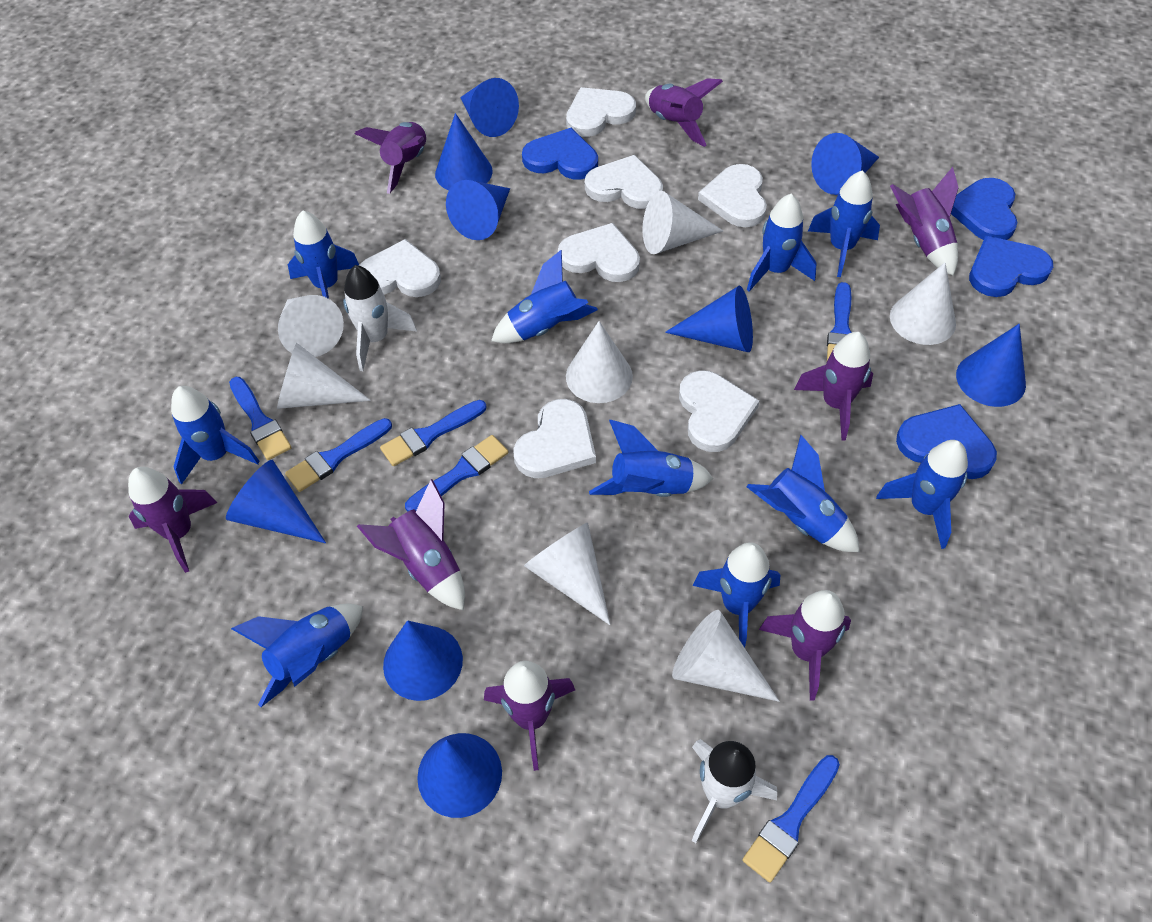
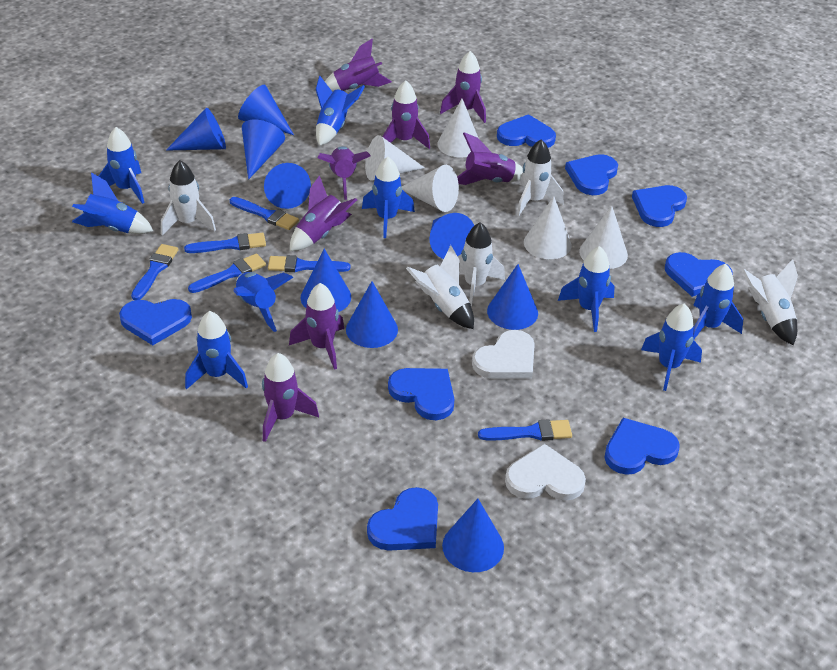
blue heart: [522,128,598,179] [896,404,997,479] [951,178,1018,240] [969,236,1053,297] = 4 -> [119,299,192,345] [367,487,438,551] [388,368,454,420] [497,114,556,148] [565,154,618,195] [604,418,680,475] [632,185,687,227] [665,252,733,297] = 8
blue rocket: [171,386,260,485] [231,603,363,707] [288,211,359,299] [491,250,598,343] [589,420,714,497] [692,542,781,648] [746,435,860,552] [747,194,816,291] [808,170,880,277] [876,440,968,549] = 10 -> [72,172,153,234] [98,127,145,204] [185,311,248,389] [233,272,293,332] [316,76,365,146] [362,157,415,238] [558,246,615,332] [641,303,702,391] [693,264,743,339] = 9
white cone: [277,343,371,409] [278,295,344,357] [524,523,610,625] [566,321,633,403] [643,191,723,254] [672,610,779,702] [890,263,956,345] = 7 -> [365,135,425,181] [401,165,459,212] [438,99,478,157] [524,196,572,259] [579,206,628,269] = 5
white heart: [359,239,441,297] [513,399,596,478] [558,223,640,282] [566,87,636,137] [585,155,663,209] [679,370,759,452] [698,164,767,227] = 7 -> [472,330,535,379] [505,444,586,501] = 2
white rocket: [343,265,417,371] [692,739,777,843] = 2 -> [161,160,216,235] [406,245,474,329] [458,222,505,307] [517,139,563,216] [742,259,798,345] = 5

